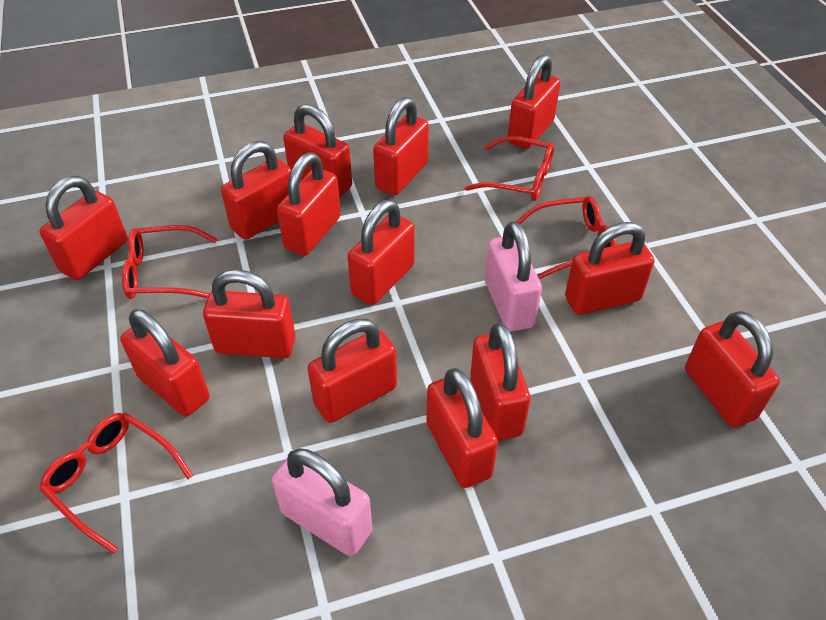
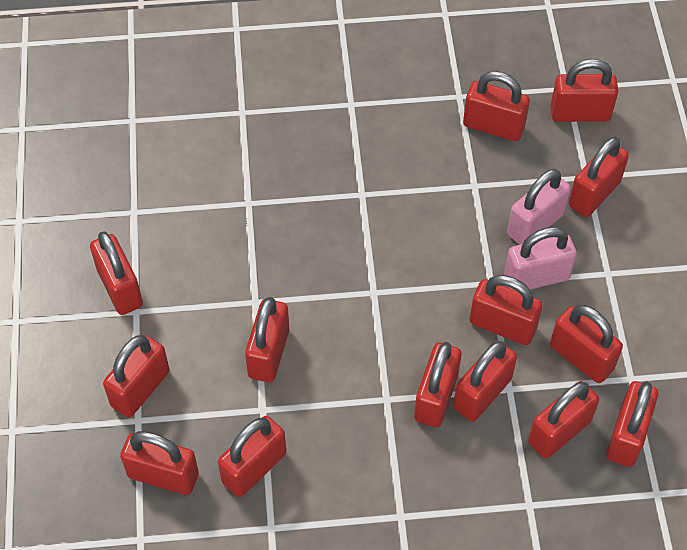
red glasses: [39,413,193,553] [122,225,217,299] [465,136,554,201] [516,196,617,279] = 4 -> none = 0

